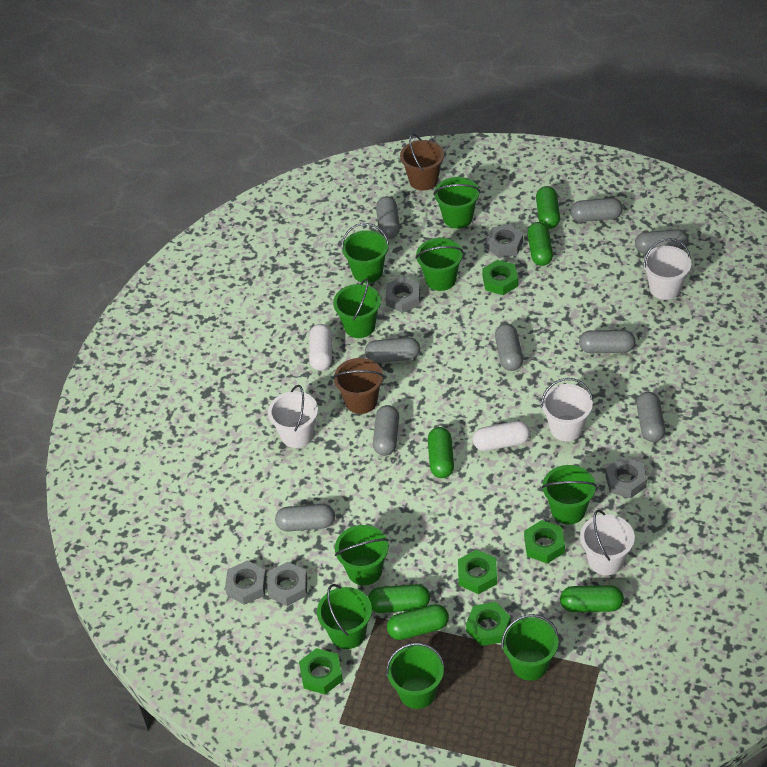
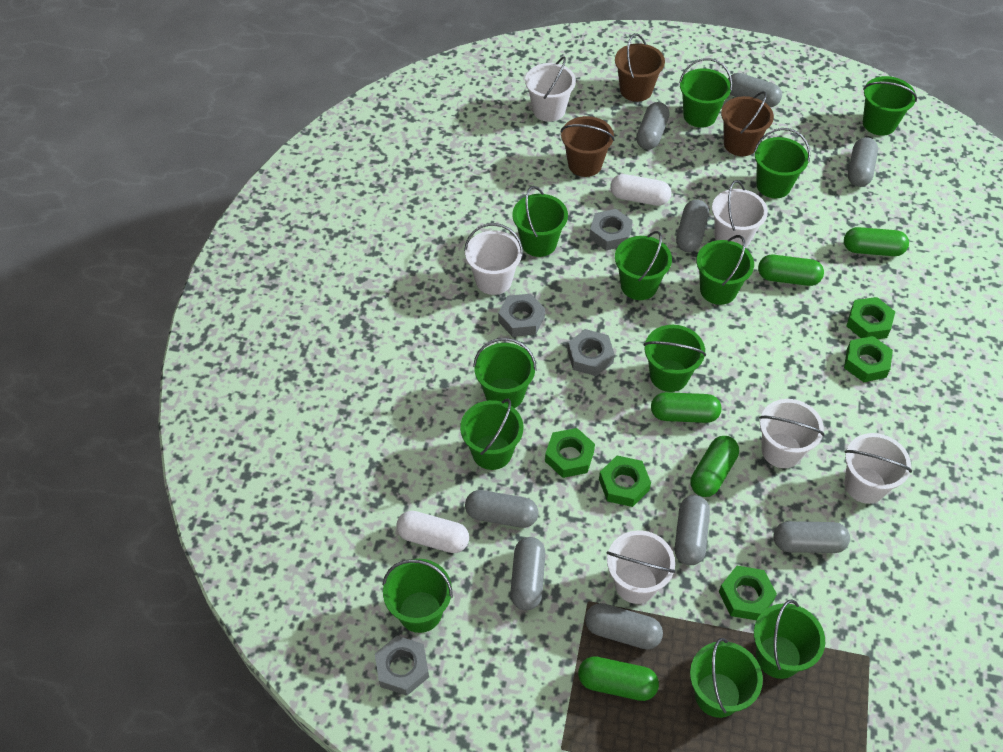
brown bucket: [333,358,384,414] [400,134,444,190] = 2 -> [561,116,615,177] [615,33,665,102] [721,91,774,156] = 3
green bucket: [317,584,372,649] [333,278,381,338] [335,525,389,585] [341,223,389,283] [386,643,445,709] [415,238,464,291] [433,177,480,228] [501,614,558,681] [542,465,597,525] = 9 -> [383,559,453,633] [460,399,523,470] [473,338,537,408] [512,186,568,257] [615,231,672,300] [644,325,706,392] [679,58,732,128] [690,638,763,718] [697,235,754,305] [754,128,810,198] [754,599,825,679] [863,76,917,136] = 12
green capsule: [368,584,430,613] [387,604,449,640] [428,427,454,478] [527,222,553,266] [536,186,560,229] [560,585,624,612] = 6 -> [578,656,659,701] [651,392,721,423] [691,436,739,497] [758,255,824,286] [844,227,909,256] = 5
grey nut: [225,560,267,605] [267,562,307,606] [385,277,420,313] [486,224,523,258] [605,457,647,498] = 5 -> [375,636,429,696] [498,294,545,337] [567,329,615,376] [589,209,633,250] = 4
white bucket: [268,385,318,448] [541,378,593,441] [580,510,635,575] [643,238,691,300] = 4 -> [464,223,523,295] [525,56,576,122] [607,530,676,604] [712,180,768,248] [759,399,824,468] [844,433,912,504] = 6

